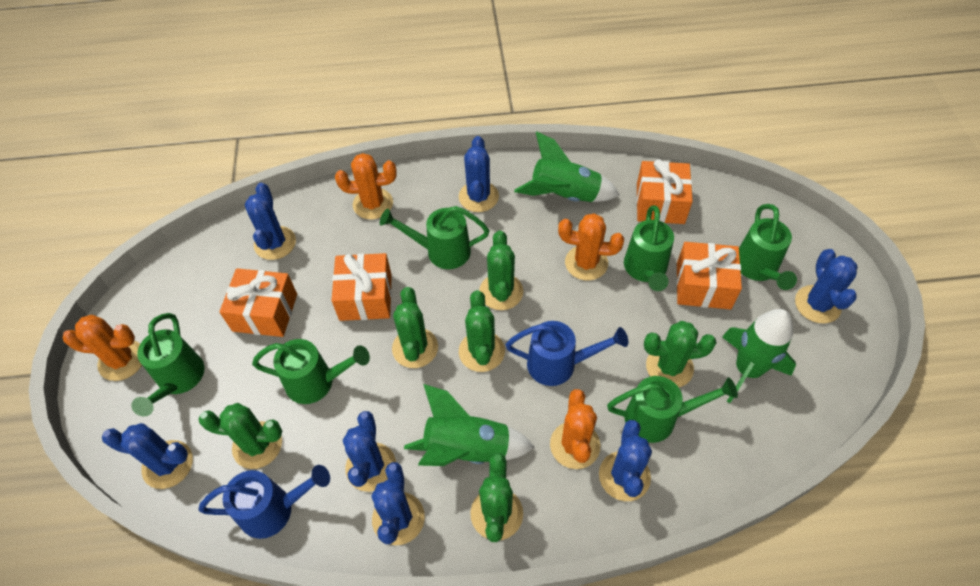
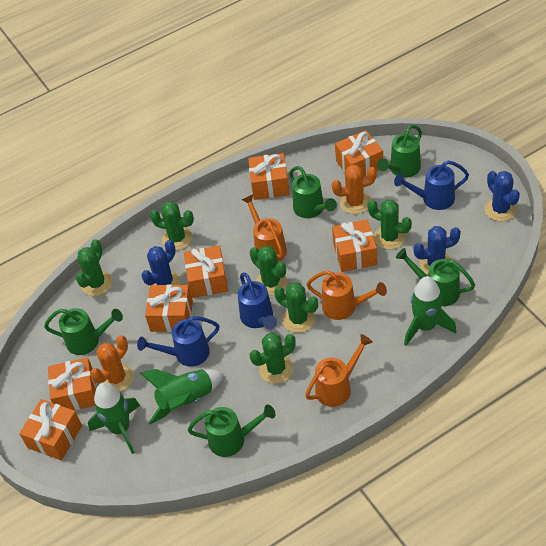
blue cactus: [102,423,193,489] [245,183,296,260] [343,411,396,492] [371,462,425,545] [459,136,499,212] [599,420,652,501] [795,249,858,324] = 7 -> [141,240,180,288] [414,226,461,275] [485,171,520,221] = 3
blue watering can: [199,465,330,539] [506,321,628,386] = 2 -> [137,316,219,367] [238,272,277,329] [394,160,469,210] = 3
green watering can: [131,313,205,416] [252,339,370,404] [380,206,489,269] [607,376,738,443] [624,205,674,291] [739,204,797,290] = 6 -> [44,308,123,355] [187,404,275,457] [289,166,337,218] [377,125,422,178] [396,248,475,306] = 5
orange cactus: [63,315,142,381] [335,153,397,220] [550,389,600,469] [558,213,624,281] = 4 -> [90,335,134,392] [332,165,377,214] = 2
orange gift: [219,268,297,337] [331,253,392,321] [636,159,693,224] [676,242,742,310] = 4 -> [19,399,82,460] [48,358,97,410] [145,284,193,332] [184,246,228,298] [248,153,290,200] [332,219,377,272] [335,130,383,177] = 7
orange watering can: none = 0 -> [242,195,287,262] [305,334,373,407] [306,270,387,320] = 3

